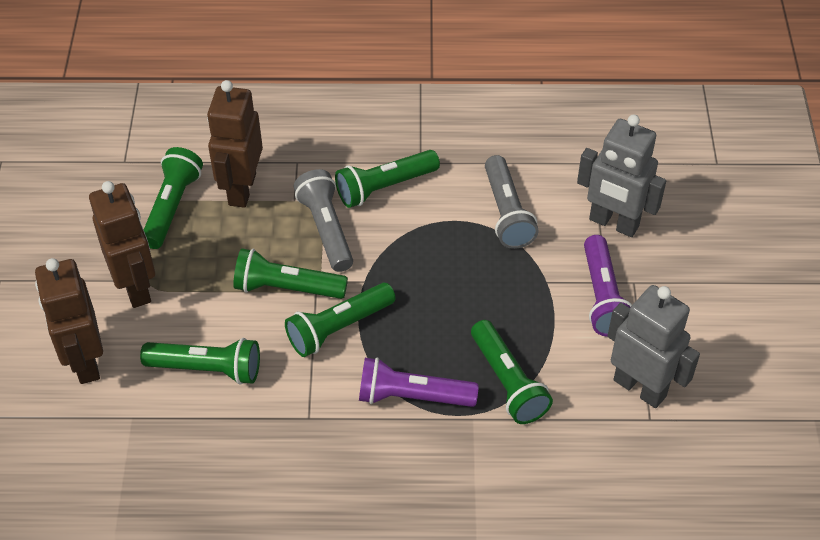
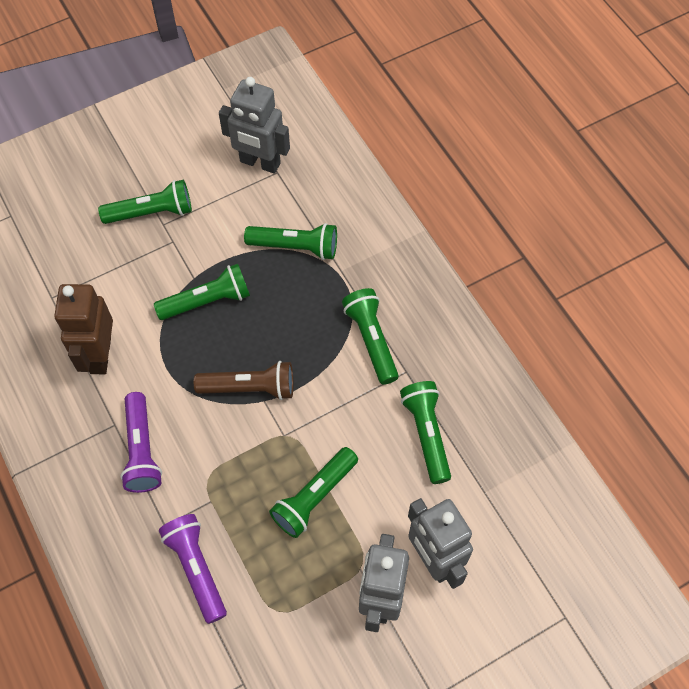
brown flashlight: none = 0 -> [194,361,293,400] = 1
brown robot: [35,258,103,384] [89,181,155,308] [207,80,263,208] = 3 -> [54,284,113,374] = 1
grey flashlight: [294,169,353,272] [485,155,539,249] = 2 -> none = 0
grey robot: [577,115,666,237] [607,285,700,408] = 2 -> [219,77,290,174] [359,534,409,632] [408,498,473,589] = 3

